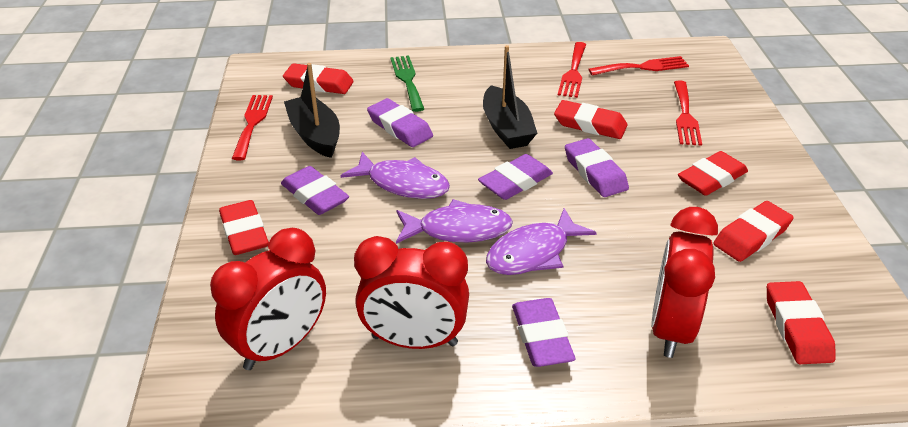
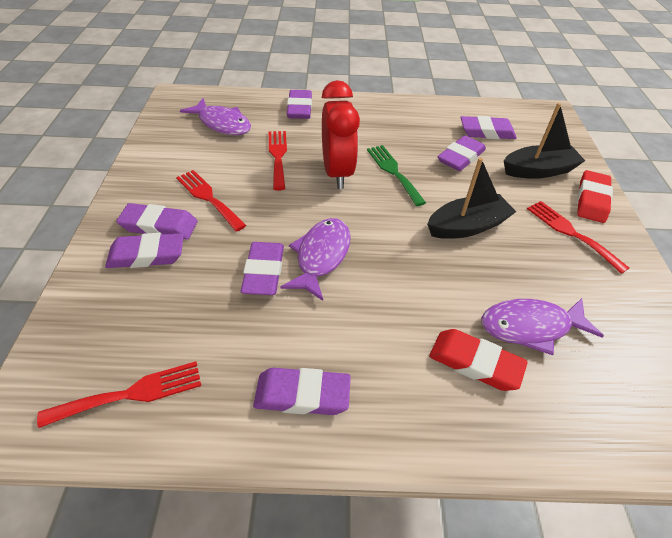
purple eraser: [281,166,349,215] [367,98,433,147] [478,154,553,200] [512,298,575,367] [565,138,629,197] = 5 -> [105,233,184,268] [116,203,198,240] [241,242,284,295] [253,368,351,415] [287,90,312,119] [438,136,486,171] [460,116,517,139] = 7
red clock: [210,228,326,370] [354,236,469,349] [651,207,718,358] = 3 -> [322,80,360,189] = 1
red eraser: [219,200,269,255] [283,63,354,94] [554,100,628,139] [678,151,748,196] [713,201,794,262] [767,281,836,364] = 6 -> [429,329,528,391] [577,170,613,223] = 2

